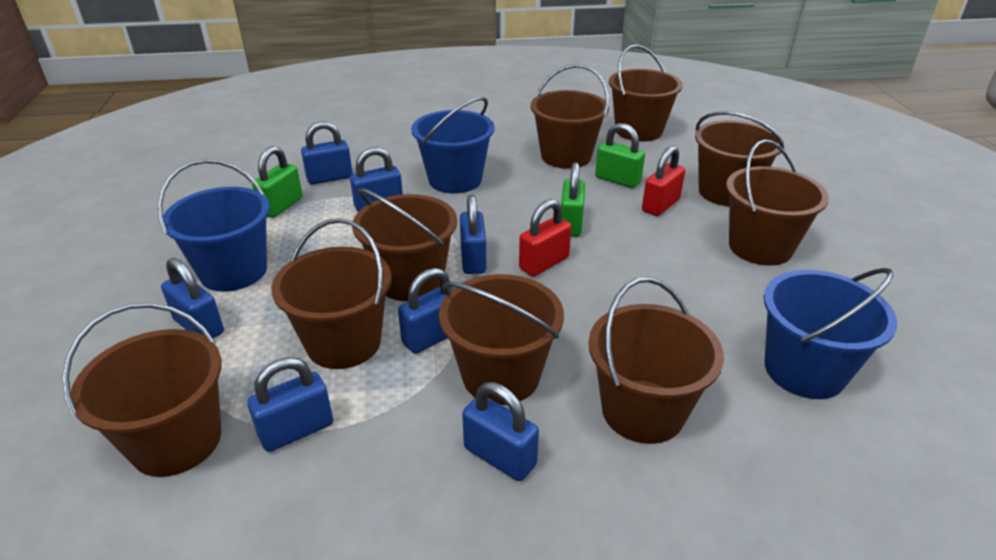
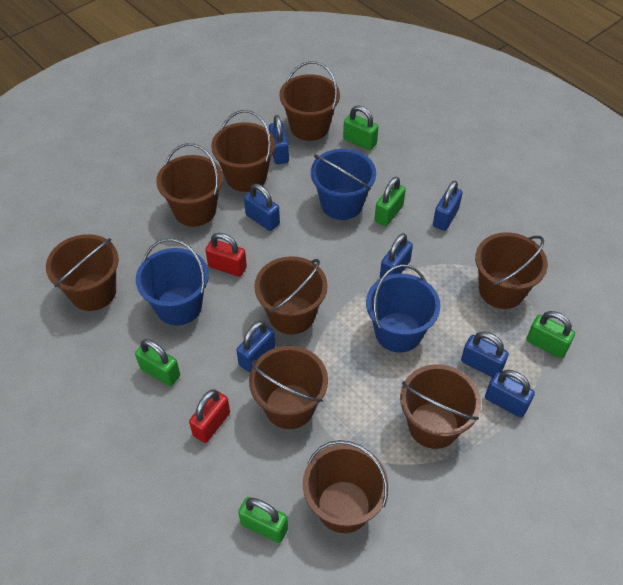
green padlock: [252,146,303,218] [561,162,585,237] [595,123,645,188] = 3 -> [135,339,180,386] [238,497,288,543] [343,106,378,150] [375,177,406,226] [526,311,575,358] = 5

